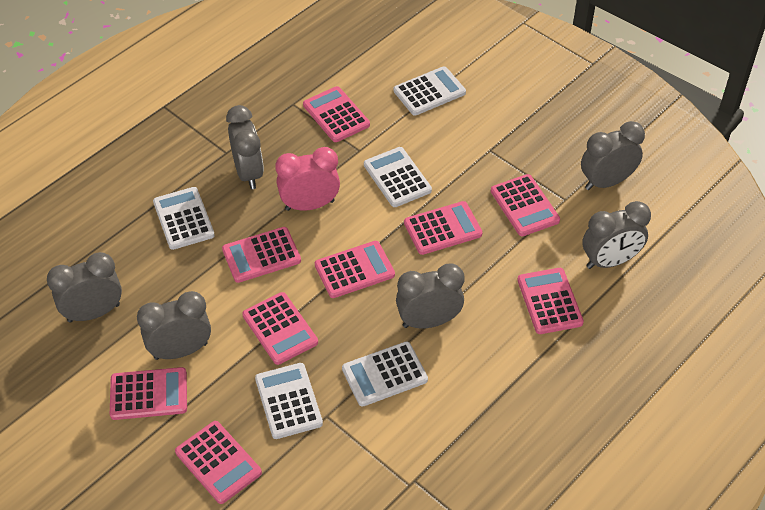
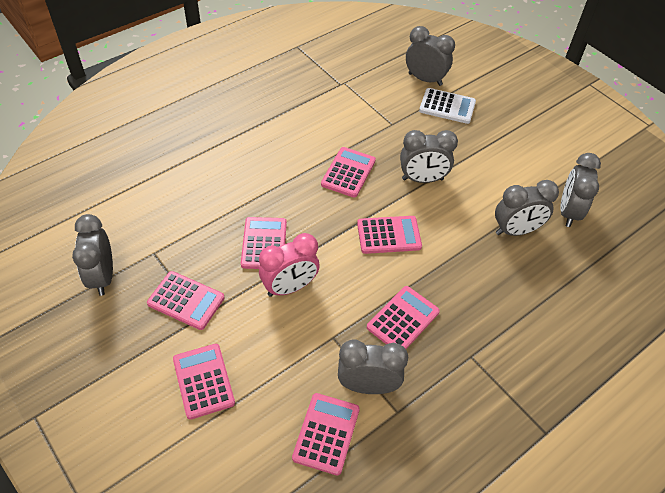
pink calculator: [110,367,187,420] [175,421,262,504] [222,227,301,283] [242,292,318,365] [303,86,370,142] [315,241,395,298] [404,201,483,255] [491,174,560,236] [517,268,584,334] = 9 -> [147,271,225,330] [173,344,235,420] [241,217,287,269] [292,393,360,476] [321,147,376,198] [357,216,422,254] [367,286,440,349] = 7
white calculator: [153,187,215,250] [255,363,323,439] [342,341,428,407] [364,147,432,207] [393,66,466,116] = 5 -> [419,88,476,124] = 1

